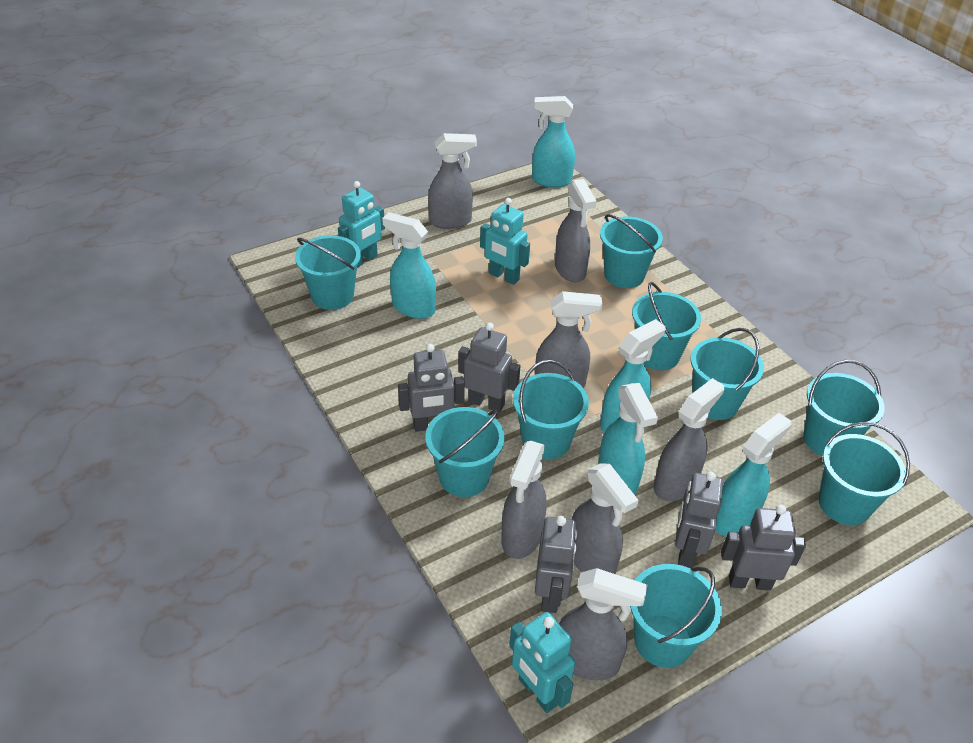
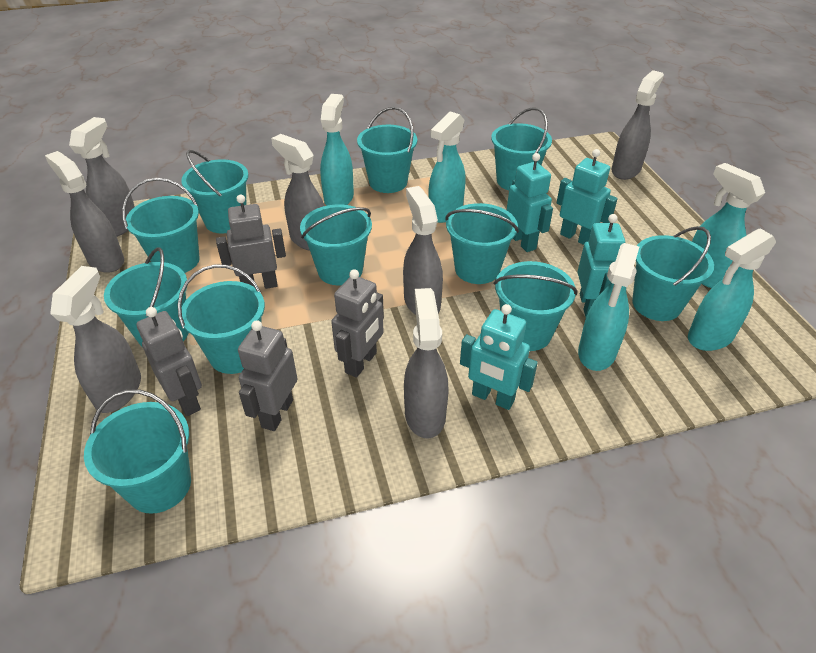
grey robot: [398,344,465,432] [458,322,520,413] [535,516,577,613] [675,471,723,568] [721,505,806,591] = 5 -> [136,307,202,416] [216,195,286,289] [238,320,297,431] [331,269,384,378] = 4
turquoise bucket: [295,235,361,310] [426,407,505,497] [513,360,589,460] [600,214,663,288] [630,564,722,668] [632,282,701,370] [690,328,764,420] [803,360,885,456] [819,422,910,525] = 9 -> [84,389,191,514] [104,247,189,348] [123,178,200,273] [178,265,265,374] [181,150,249,234] [300,204,372,285] [357,107,417,193] [445,203,519,284] [491,107,552,190] [494,261,578,351] [632,226,714,321] = 11
turquoise robot: [338,181,385,268] [480,198,530,285] [509,612,575,713] = 3 -> [460,304,538,410] [507,153,553,252] [557,149,618,245] [578,214,625,317] = 4

